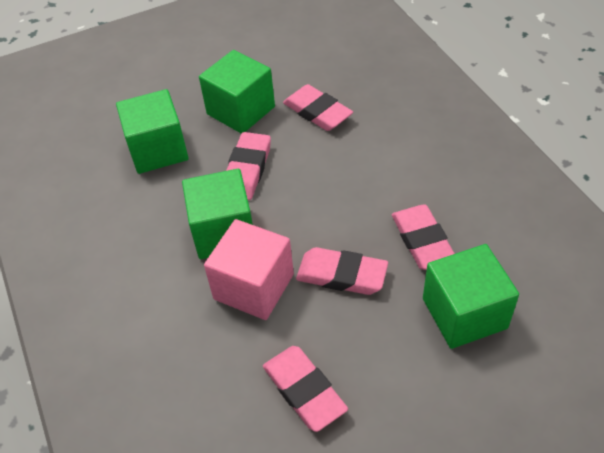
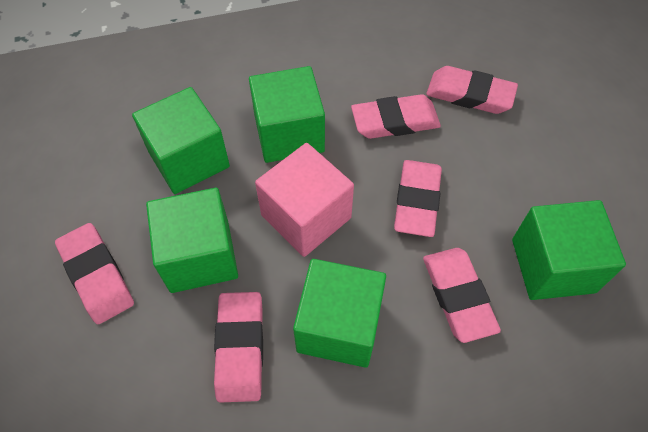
green cube: [116,89,189,174] [182,169,253,259] [199,50,275,134] [423,244,519,349] = 4 -> [132,87,230,194] [146,188,238,293] [249,66,325,163] [293,259,386,368] [512,200,626,300] = 5
pink eraser: [226,132,271,200] [263,346,348,432] [283,84,353,131] [296,247,388,295] [392,205,455,270] = 5 -> [55,223,134,324] [214,292,263,403] [351,94,441,139] [394,160,442,237] [423,248,501,343] [426,66,518,114] = 6

